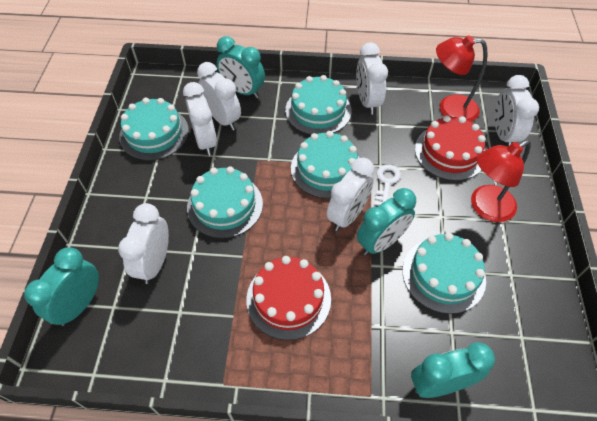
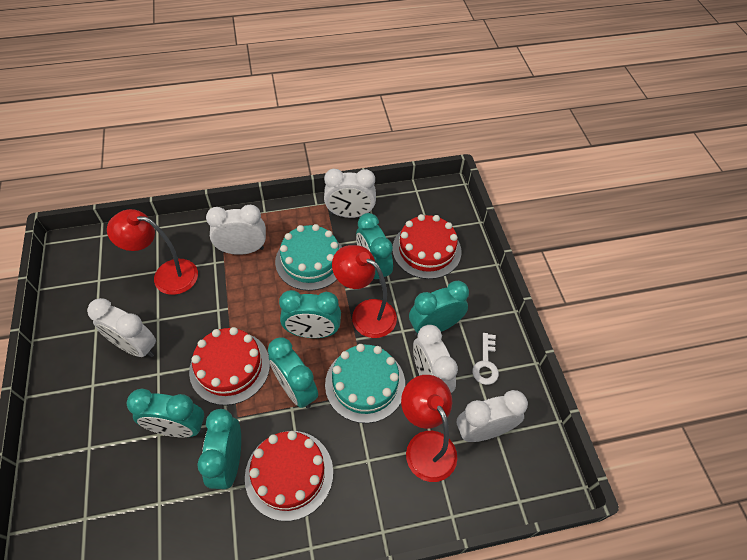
red cake: [246,256,331,340] [415,115,486,181] = 2 -> [189,327,270,405] [245,431,333,521] [392,214,461,279] = 3
red lamp: [436,35,488,122] [471,140,531,222] = 2 -> [107,209,198,295] [332,245,397,338] [401,375,457,482] = 3
turquoise cake: [119,98,189,161] [187,166,263,238] [285,75,352,135] [291,131,359,199] [403,233,486,314] = 5 -> [275,224,342,291] [325,344,405,423] = 2
turquoise clock: [24,247,99,326] [217,36,265,98] [357,188,416,255] [411,342,495,398] = 4 -> [127,389,204,437] [197,409,241,489] [268,337,318,408] [279,290,341,338] [356,213,393,284] [409,281,469,336] = 6
white clock: [118,203,169,284] [183,82,217,156] [197,62,241,130] [327,158,374,231] [356,42,388,115] [495,75,539,147] = 6 -> [87,298,156,357] [206,205,266,255] [324,169,376,218] [413,325,458,393] [457,390,528,442] = 5

